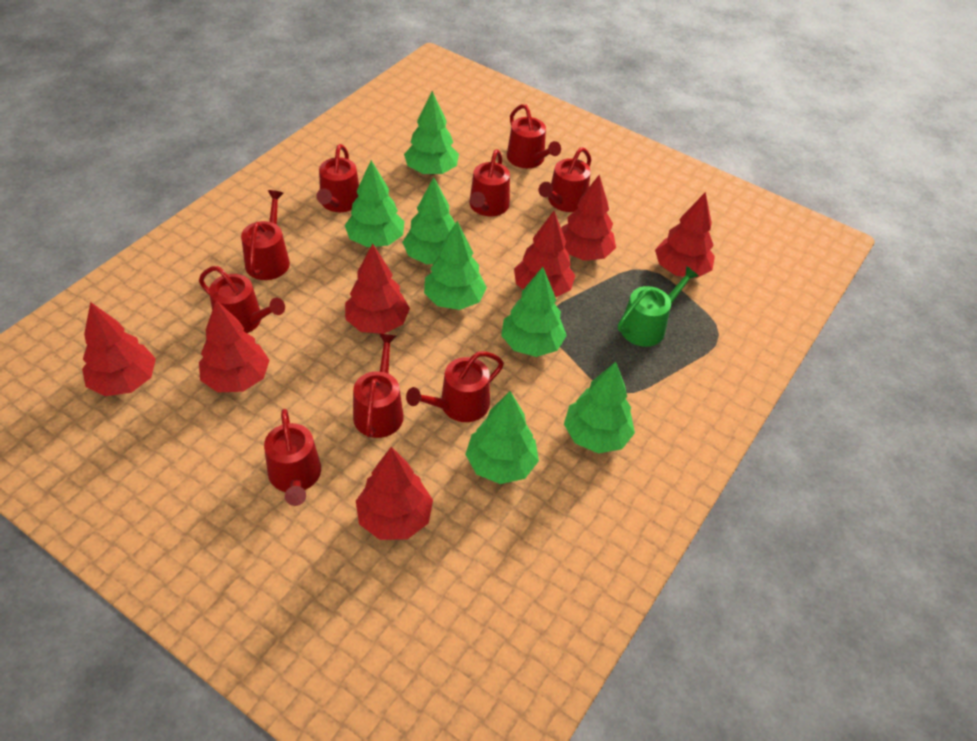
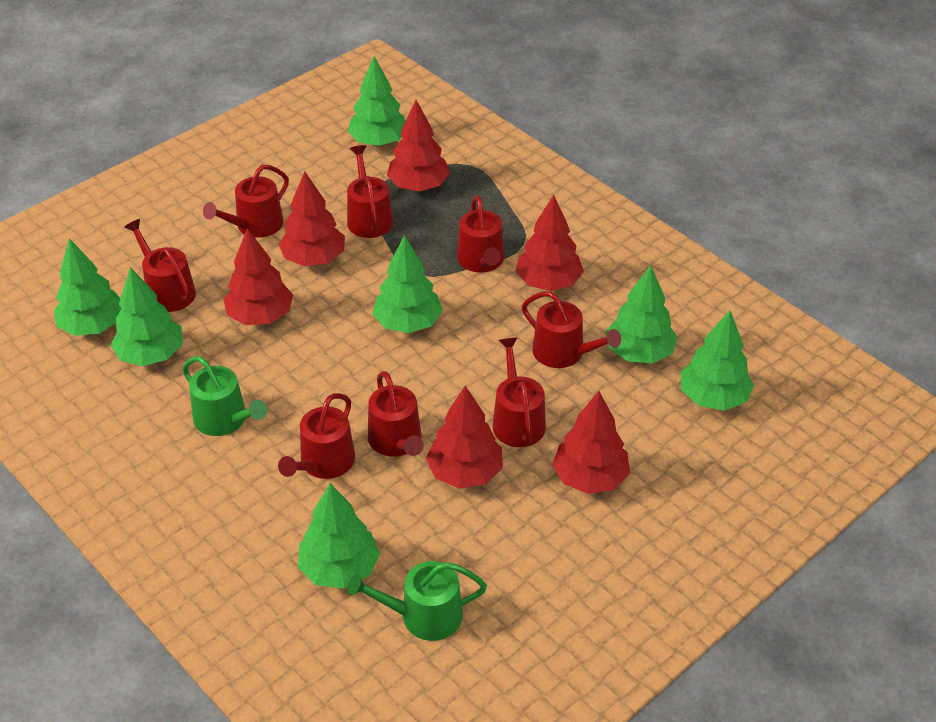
green watering can: [618,266,699,347] = 1 -> [182,356,267,436] [347,561,487,641] = 2
red tree: [82,302,156,396] [199,300,270,392] [345,244,410,334] [356,447,433,540] [514,211,575,297] [561,175,616,261] [655,192,715,278] = 7 -> [223,228,293,325] [278,171,345,266] [387,100,450,191] [426,386,503,488] [516,195,584,291] [552,391,630,494] = 6
red watering can: [199,266,285,333] [241,190,290,280] [264,409,321,506] [316,144,359,212] [353,334,404,438] [406,351,504,422] [469,149,510,216] [507,104,561,168] [539,147,591,212] = 9 -> [125,219,196,312] [203,165,289,238] [278,393,355,479] [347,145,393,238] [368,371,424,457] [457,195,504,273] [492,338,546,447] [522,291,621,368] = 8

